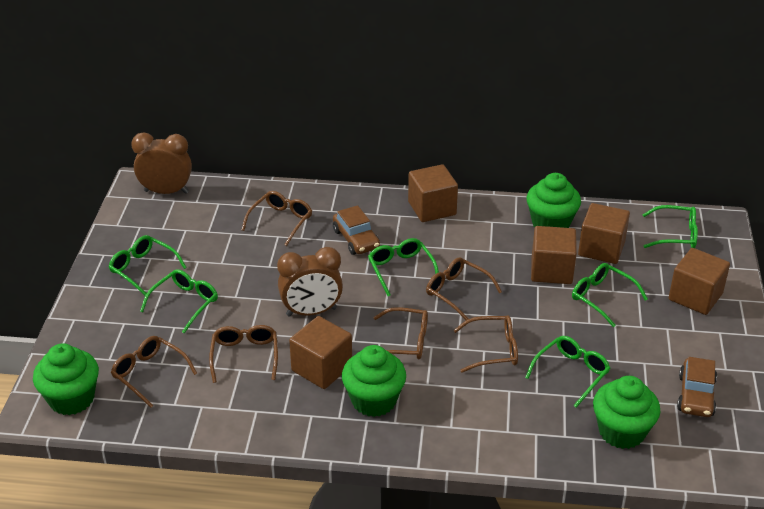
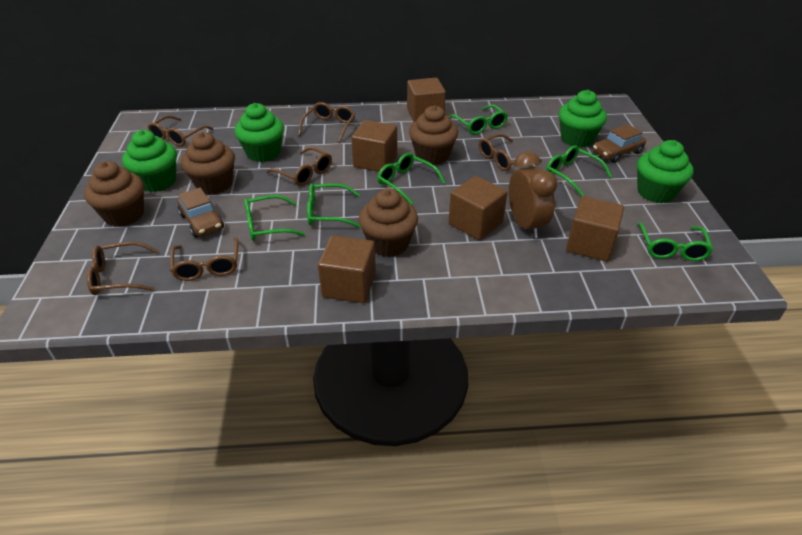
brown clock: [131,132,192,194] [277,247,343,317] = 2 -> [509,151,558,238] = 1
brown cupcake: none = 0 -> [84,161,144,227] [181,132,235,195] [359,188,418,257] [409,105,458,165] = 4

